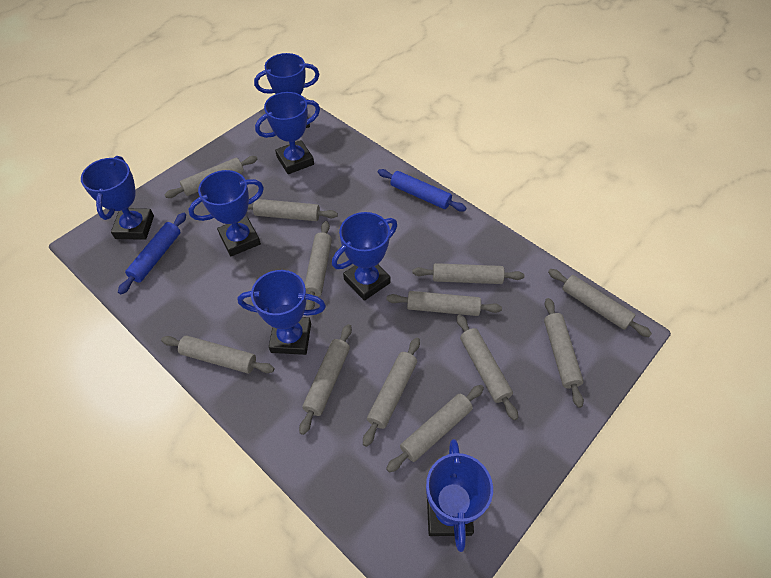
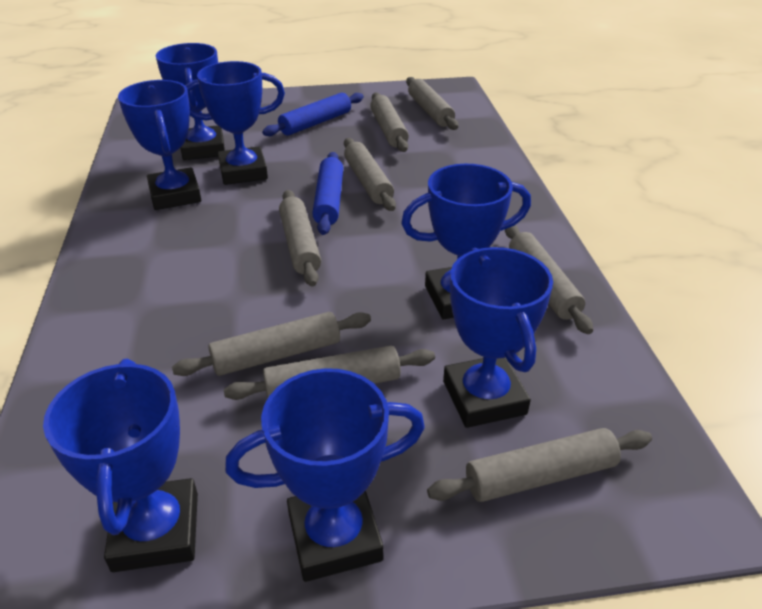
grey rolling pin: [161,336,275,373] [164,156,258,198] [248,199,338,221] [299,324,352,435] [305,221,332,310] [363,338,420,447] [386,291,502,316] [386,385,484,473] [412,263,524,284] [457,314,518,420] [544,298,584,408] [548,269,652,337] = 12 -> [172,312,371,376] [224,346,435,400] [279,190,321,286] [344,138,396,211] [370,92,409,152] [406,77,458,130] [427,428,652,502] [505,225,593,334] = 8

